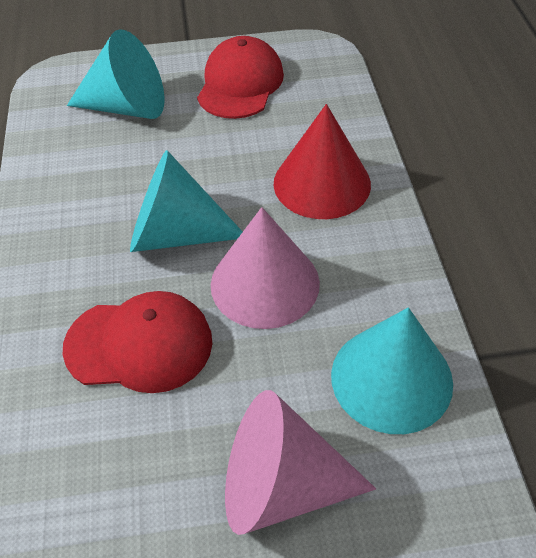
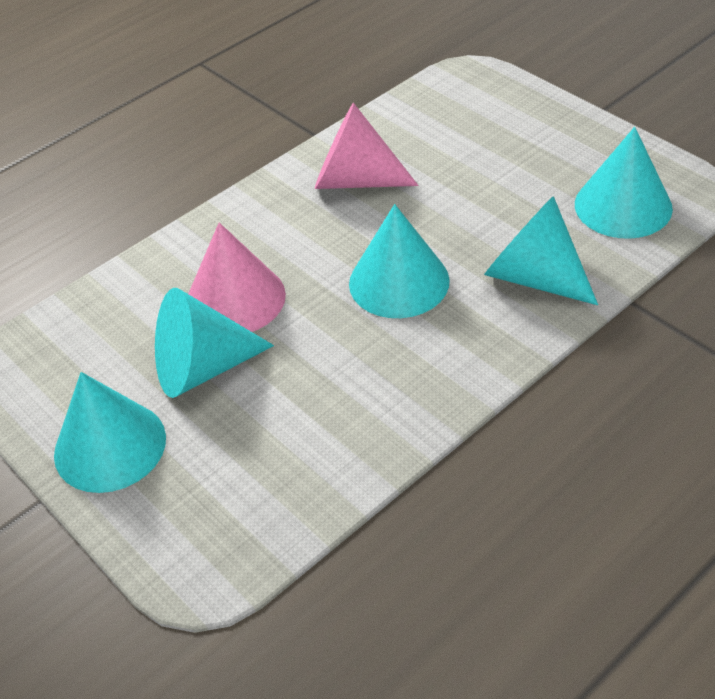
red cap: [62,291,212,393] [197,36,284,119] = 2 -> none = 0
red cone: [274,104,371,219] = 1 -> none = 0
turquoise cone: [67,29,165,119] [130,150,243,252] [331,307,453,434] = 3 -> [54,372,166,493] [155,288,274,398] [349,204,450,318] [484,196,598,305] [575,127,673,239] = 5

